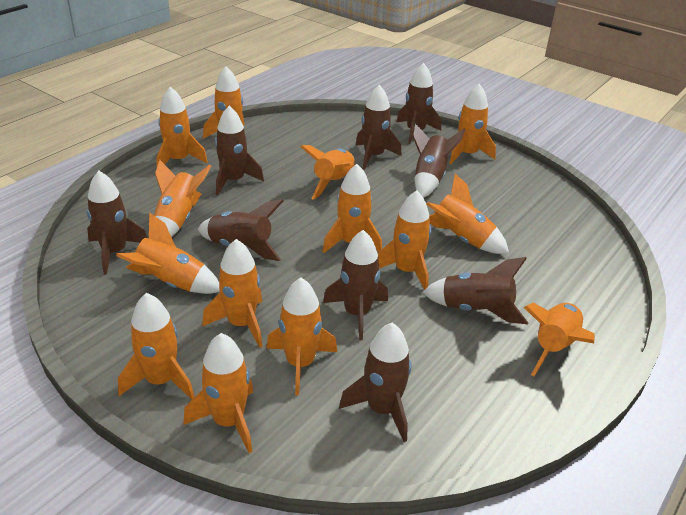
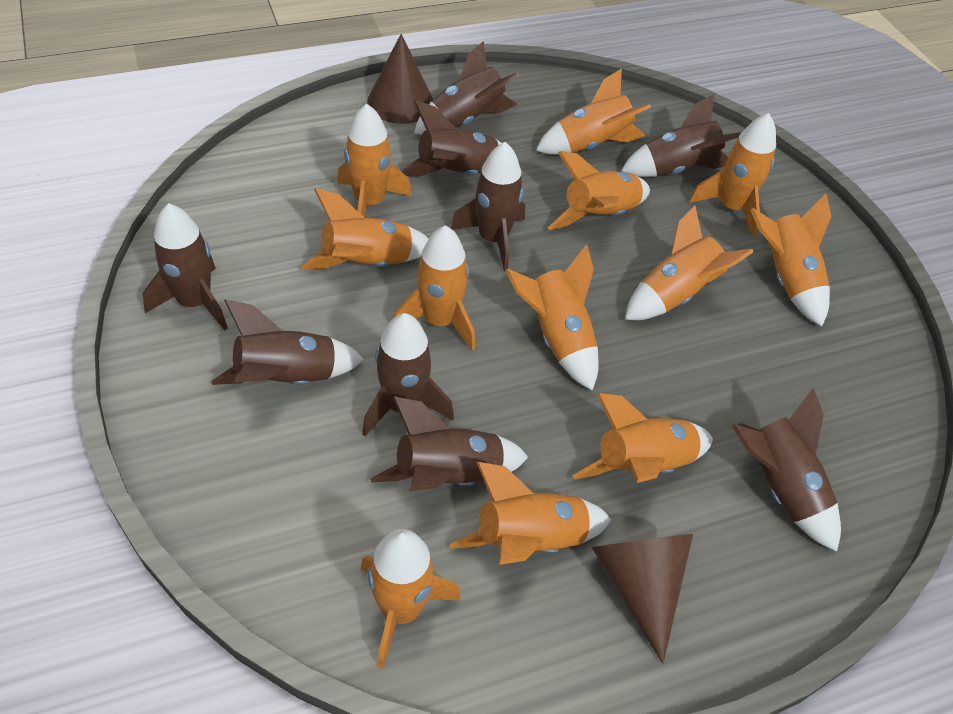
brown cone: none = 0 -> [367,34,433,124] [592,534,693,664] = 2
orange rocket: [116,212,220,294] [118,293,194,400] [154,160,211,237] [156,87,208,166] [183,333,253,453] [202,239,262,348] [203,66,245,139] [266,278,337,395] [300,145,355,200] [322,164,382,253] [378,190,431,290] [426,173,509,254] [449,84,496,164] [524,303,595,376] = 14 -> [301,188,428,269] [338,104,412,217] [361,529,461,668] [394,225,475,351] [450,462,611,565] [505,245,599,391] [536,68,651,155] [548,151,650,230] [572,393,713,483] [625,206,754,320] [689,113,776,237] [750,194,831,326] = 12

